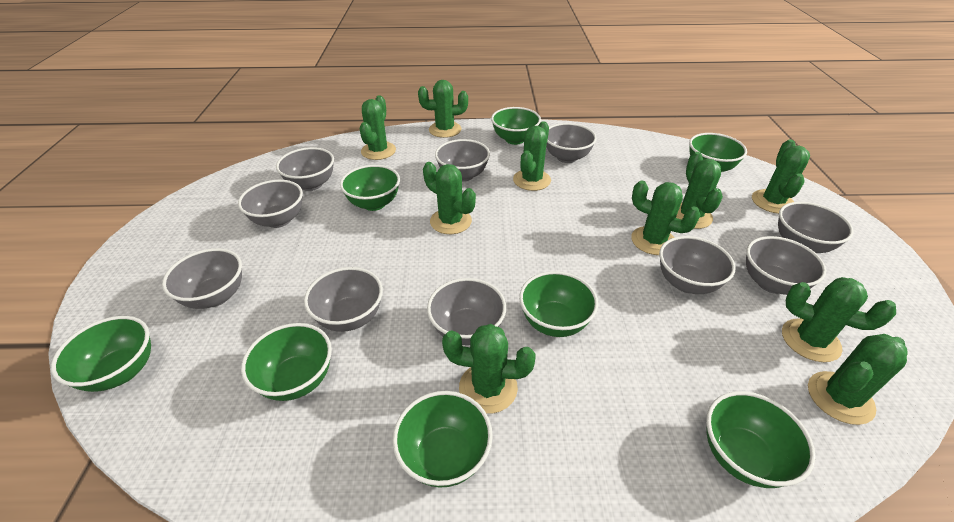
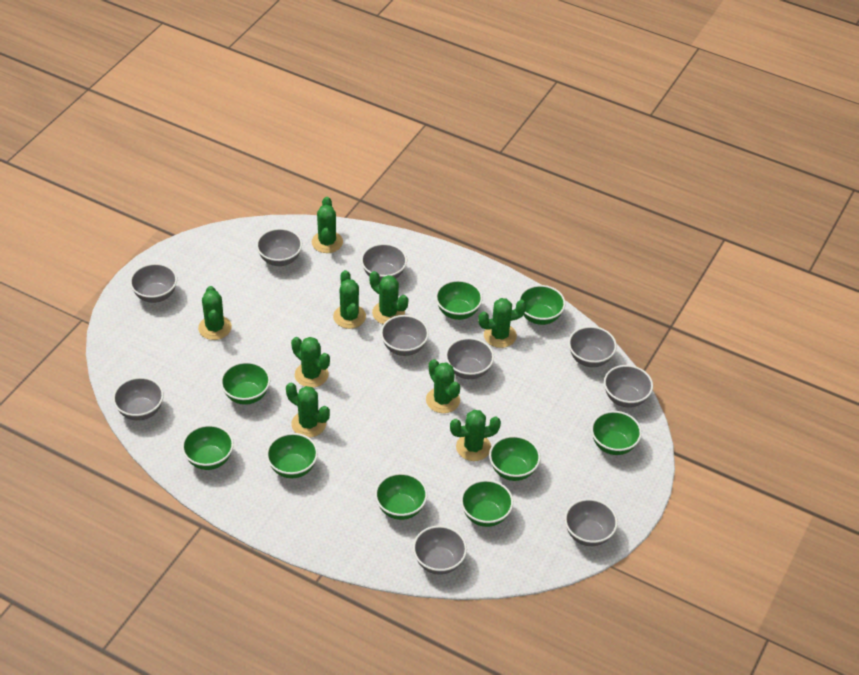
green bowl: [51,316,151,392] [241,323,332,401] [340,165,400,211] [393,391,493,488] [491,107,541,145] [519,271,598,337] [689,133,747,172] [706,391,816,488] = 8 -> [182,425,234,470] [220,362,270,405] [266,433,318,478] [375,473,428,520] [435,280,483,320] [461,480,513,527] [489,435,541,481] [518,285,566,325] [591,411,642,455] = 9
green cactus: [360,95,396,160] [418,80,468,138] [423,162,476,234] [442,324,536,414] [513,121,551,191] [631,180,700,255] [676,152,723,229] [752,139,810,214] [782,277,896,362] [808,334,908,425] = 10 -> [198,286,232,340] [286,383,330,437] [291,337,330,387] [312,197,343,253] [333,270,366,329] [369,271,408,324] [426,359,460,413] [450,410,501,461] [478,298,526,348] = 9

